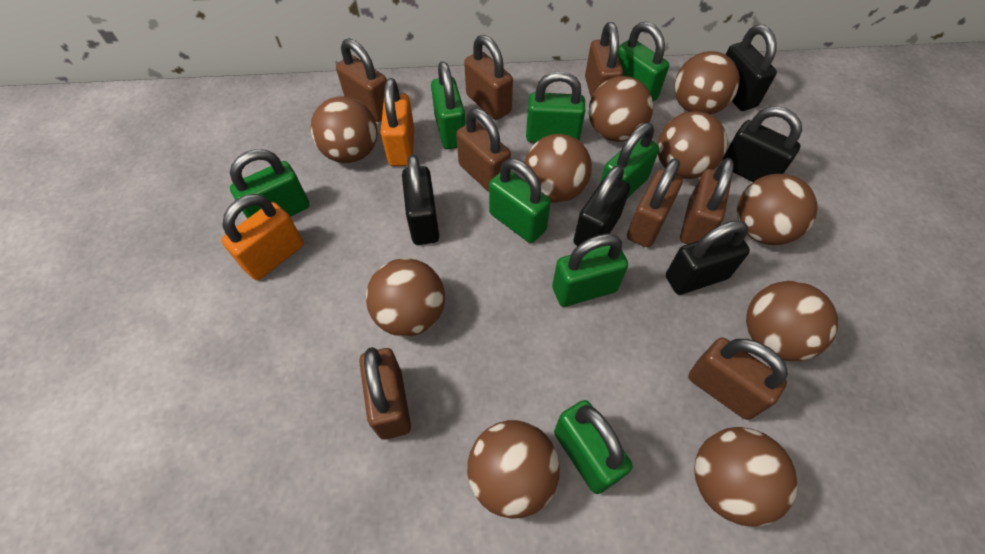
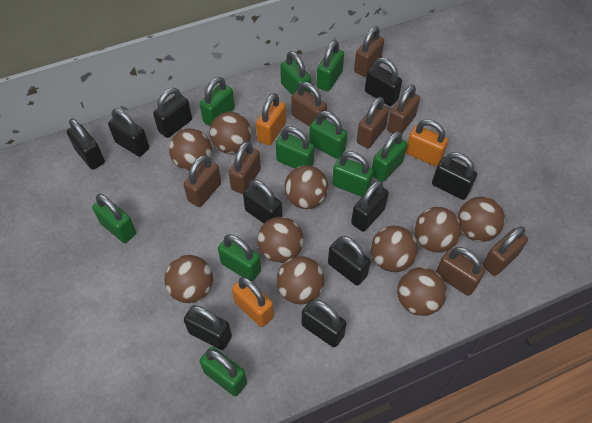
black padlock: [402,155,439,245] [573,165,630,246] [666,220,750,295] [721,106,802,182] [726,25,777,111] = 5 -> [67,119,105,170] [108,109,149,157] [153,88,192,138] [184,305,232,350] [243,180,282,223] [302,299,347,347] [328,236,371,286] [351,180,389,232] [365,57,402,106] [432,152,477,200] = 10
green padlock: [230,149,309,219] [431,61,466,149] [489,159,551,243] [526,71,585,143] [552,234,628,307] [554,400,633,494] [600,123,659,198] [618,22,669,101] = 8 -> [92,194,136,243] [200,77,235,127] [200,347,247,396] [218,234,261,281] [276,126,315,169] [280,51,311,95] [309,111,348,159] [316,40,344,92] [332,151,373,197] [372,131,407,182] = 10
orange padlock: [221,194,304,280] [381,78,414,166] = 2 -> [232,277,274,327] [256,93,286,145] [406,119,448,166] = 3

